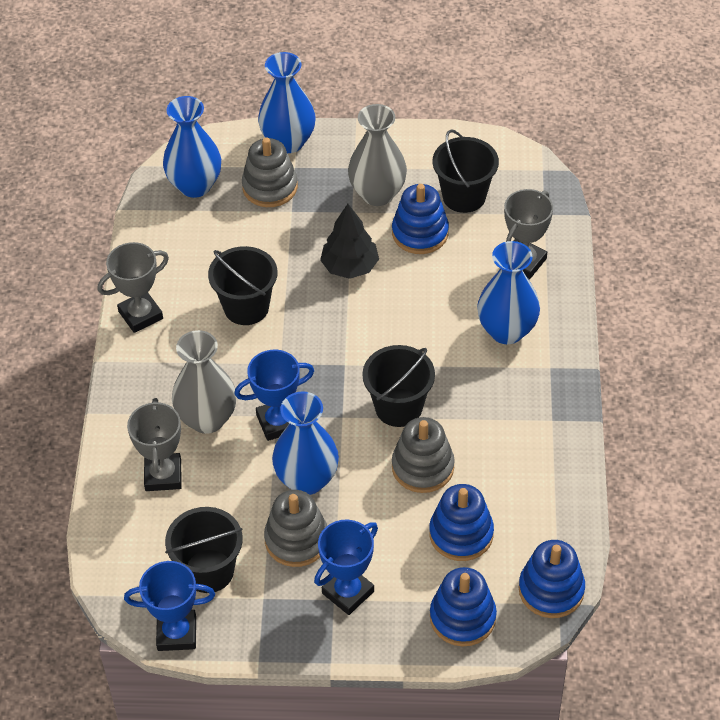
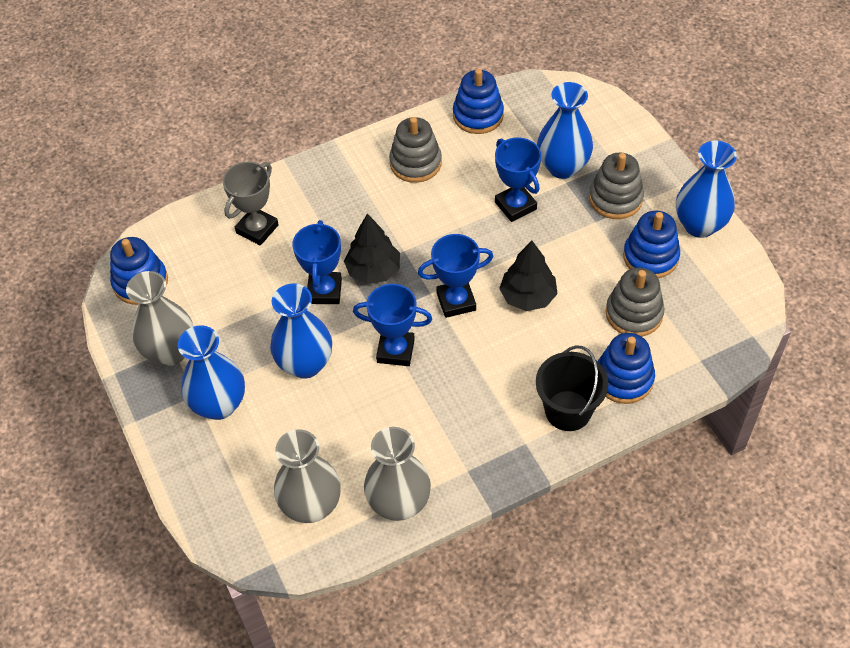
black bucket: [165,507,243,593] [208,246,278,325] [362,345,435,427] [433,130,499,213] = 4 -> [536,345,608,431] = 1
black tree: [320,204,379,279] = 1 -> [344,213,400,284] [499,241,557,311] = 2
blue trophy: [124,561,215,651] [235,350,314,441] [314,520,378,615] = 3 -> [292,220,342,304] [353,284,432,366] [418,234,493,318] [495,138,541,222] = 4
grey trophy: [98,242,169,333] [127,398,182,491] [504,189,553,279] = 3 -> [223,162,279,246] = 1
grey vase: [172,330,236,434] [348,104,407,206] = 2 -> [126,271,194,366] [274,429,341,523] [364,427,431,521] = 3

